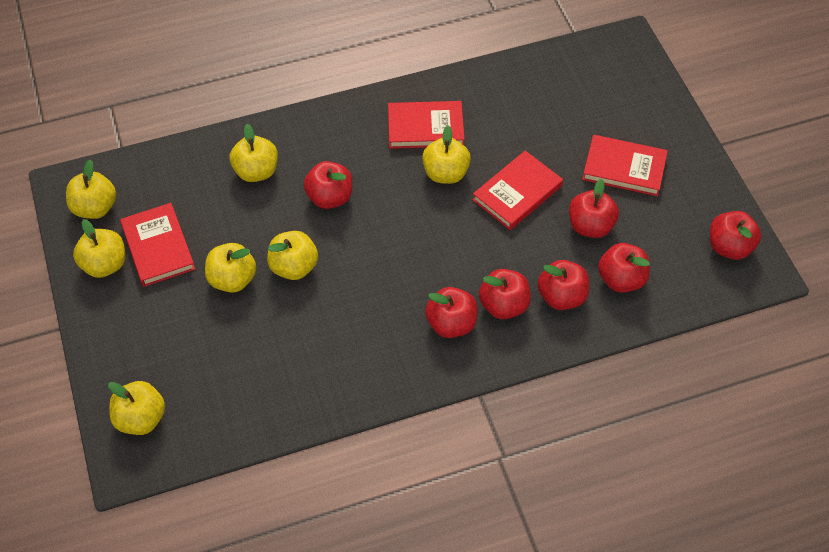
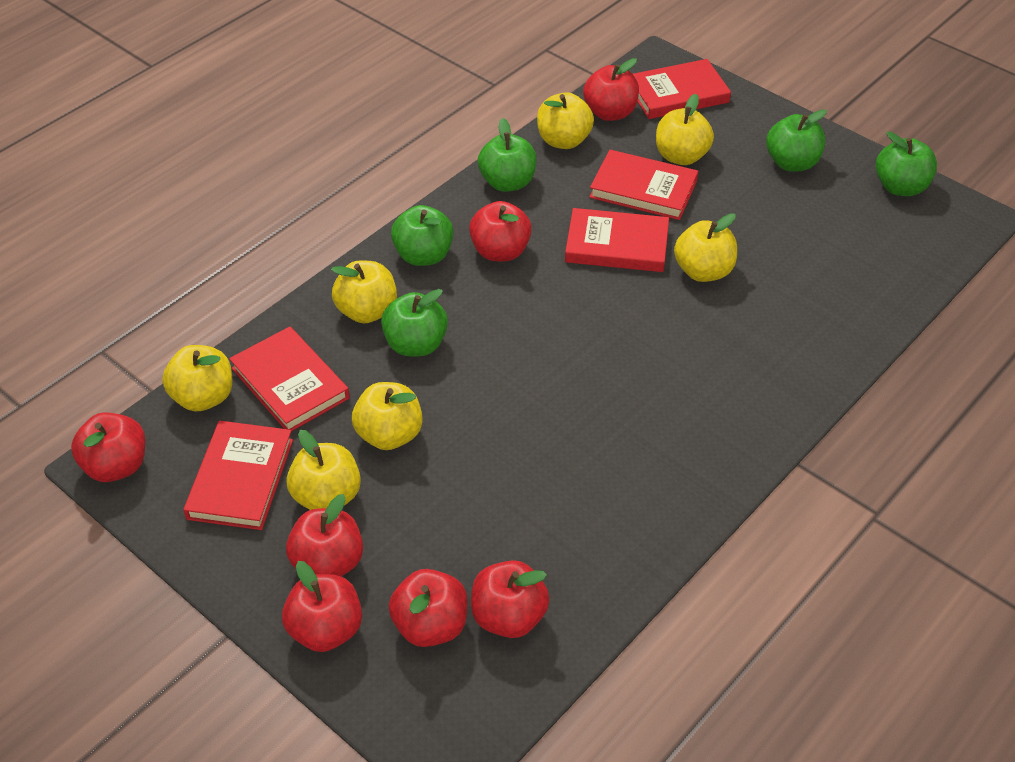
green apple: none = 0 -> [381,289,448,356] [391,205,454,266] [478,118,536,192] [766,109,827,171] [876,131,937,196] = 5
red book: [120,203,195,287] [388,101,465,149] [473,151,563,230] [582,135,668,196] = 4 -> [183,421,293,530] [229,326,350,431] [565,208,669,272] [589,150,698,220] [633,59,731,119] = 5

